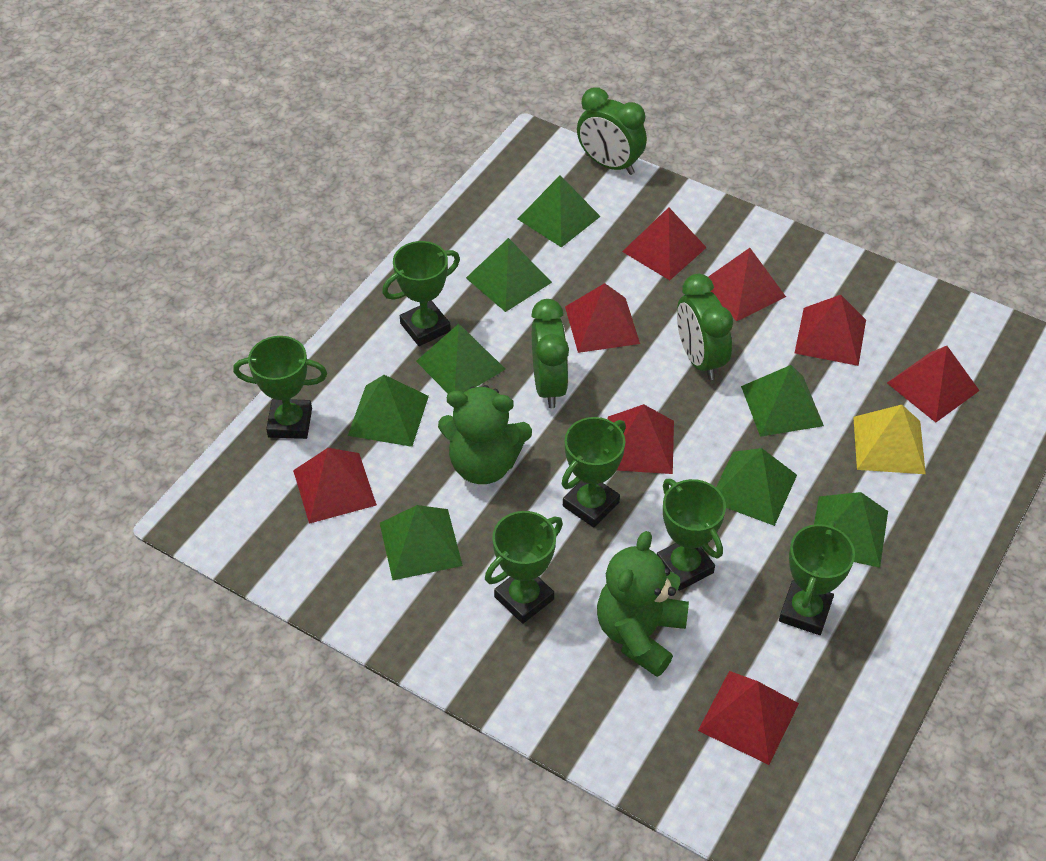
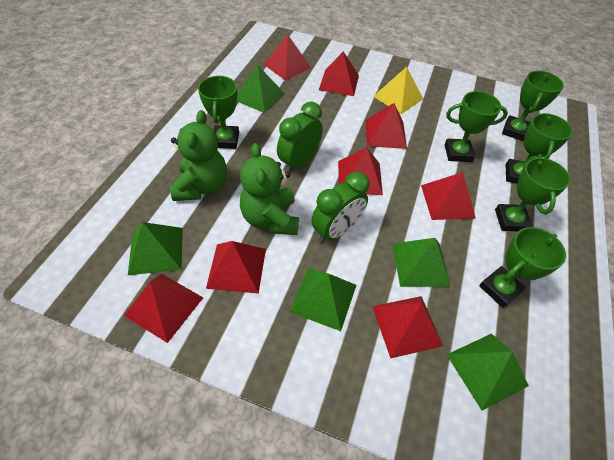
green clock: [531,299,569,408] [577,87,647,175] [677,274,733,380] = 3 -> [277,101,323,172] [311,172,369,243] = 2
green pyramid: [348,375,429,447] [380,505,463,580] [416,324,505,394] [466,238,552,312] [518,175,601,247] [716,448,797,526] [741,365,824,437] [814,492,888,568] = 8 -> [128,222,183,275] [237,65,284,113] [290,268,357,331] [393,238,451,287] [447,333,529,411] = 5

